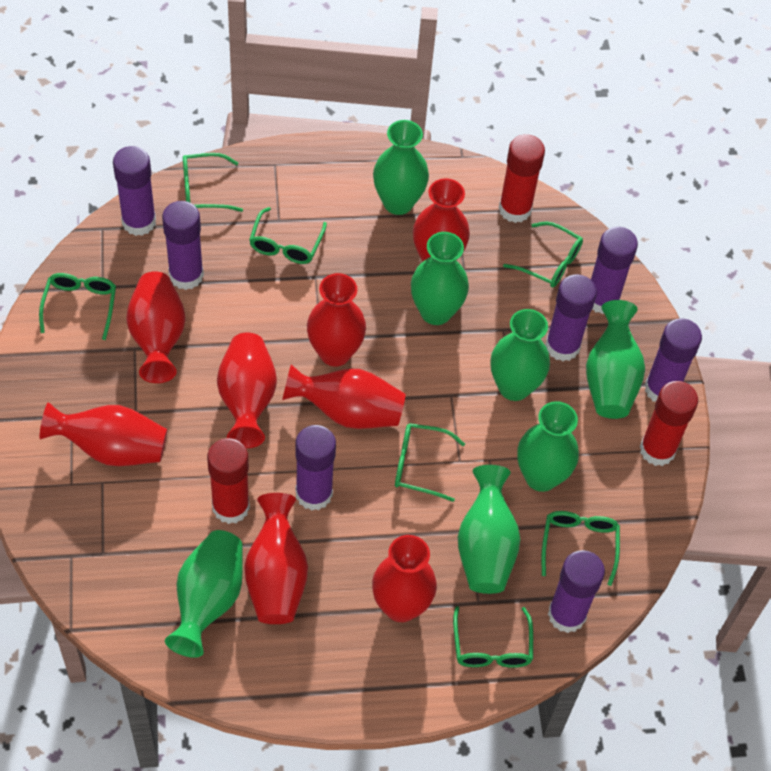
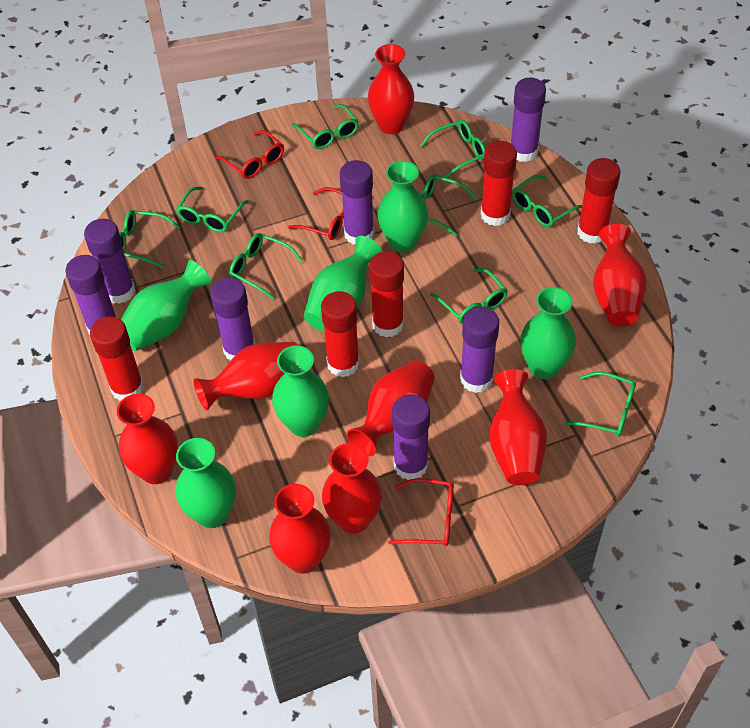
green glasses: [39,273,116,340] [183,153,243,212] [249,207,327,264] [395,423,465,502] [453,606,533,668] [503,222,583,288] [541,511,620,586] = 7 -> [119,210,180,268] [176,187,248,232] [229,233,303,299] [292,104,359,149] [420,120,485,178] [420,175,477,236] [430,268,508,324] [512,175,582,227] [564,372,636,437] = 9
green vase: [165,530,243,658] [373,120,429,215] [411,232,469,325] [458,465,520,594] [491,309,550,401] [517,401,579,492] [586,300,645,419] = 7 -> [121,260,212,351] [176,438,236,528] [272,345,329,437] [304,236,383,332] [377,161,428,252] [520,287,576,379] = 6
red glasses: none = 0 -> [215,130,284,179] [288,187,344,240] [388,478,454,546] = 3
red glue stick: [207,438,250,524] [499,134,545,223] [640,381,698,466] = 3 -> [90,316,144,401] [321,291,360,378] [369,251,404,337] [481,141,517,226] [577,158,621,244] = 5

